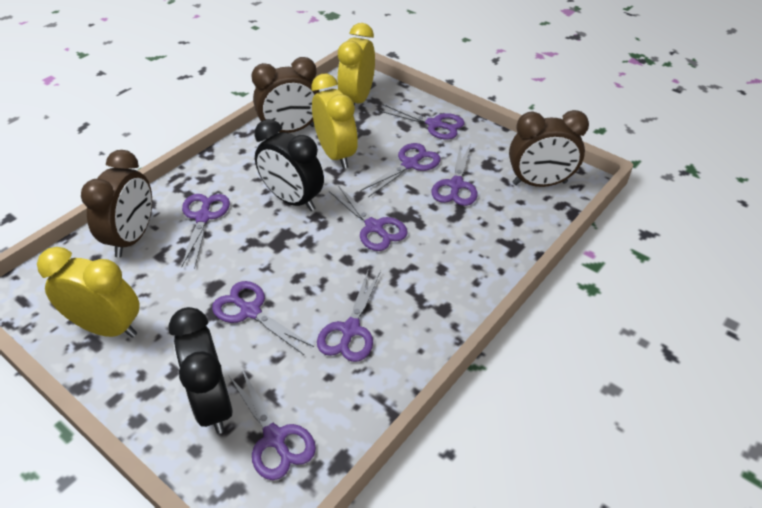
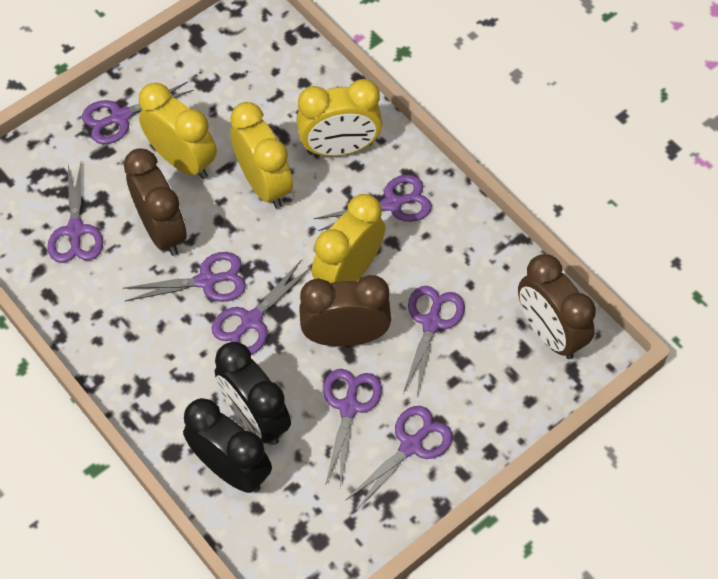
yellow clock: [37,247,139,338] [311,74,358,169] [337,23,375,106] = 3 -> [139,83,217,179] [230,102,293,208] [296,79,382,156] [312,194,385,283] = 4

